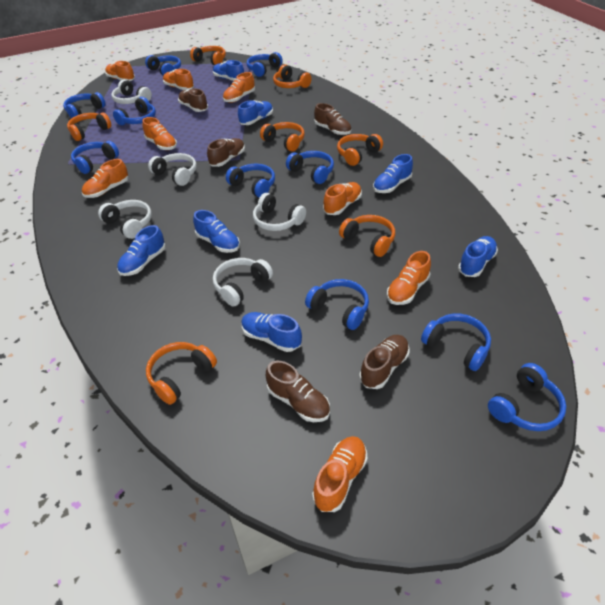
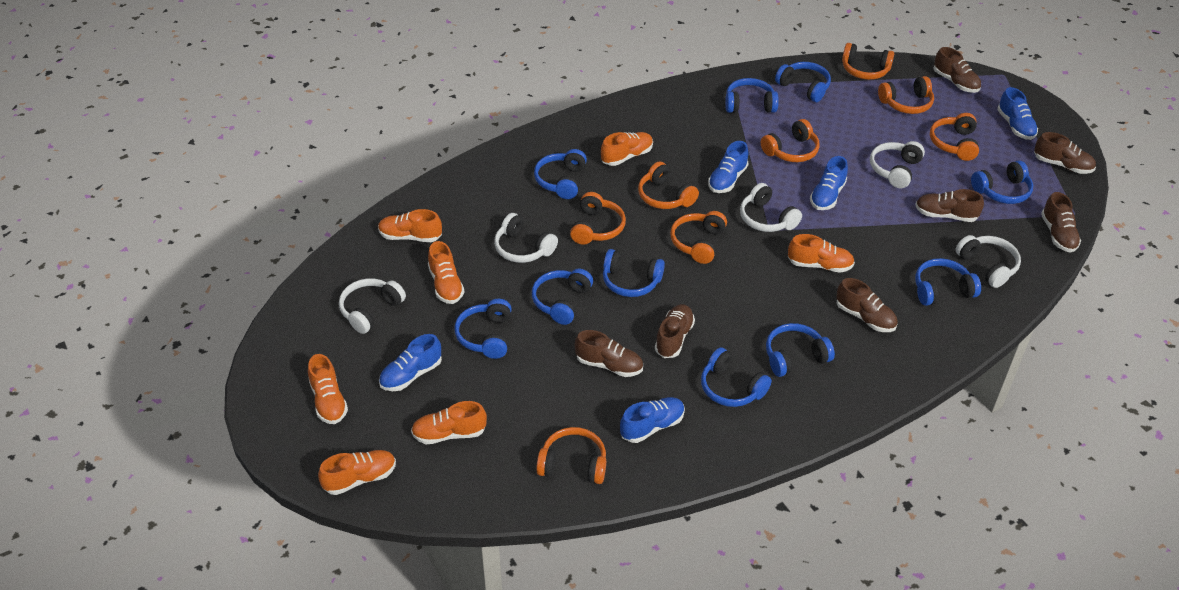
blue shoe: [117,225,166,276] [193,210,240,253] [213,60,244,81] [238,100,273,125] [241,312,302,352] [373,154,413,193] [458,236,498,277] = 7 -> [379,334,442,391] [620,397,685,443] [708,141,749,193] [810,156,848,210] [997,87,1038,140] = 5
brown shoe: [178,88,208,112] [207,138,245,167] [266,361,330,422] [314,103,351,135] [359,335,409,389] = 5 -> [575,330,643,377] [655,304,695,358] [836,278,898,332] [915,189,984,222] [933,47,981,93] [1034,132,1096,174] [1041,192,1081,252] = 7
orange headphones: [67,113,111,141] [146,342,217,405] [190,46,226,65] [260,122,305,152] [273,64,312,88] [337,134,383,166] [339,215,395,257] = 7 -> [536,427,606,484] [570,192,626,245] [638,161,699,209] [670,211,727,264] [761,119,820,162] [842,43,894,80] [878,76,934,114] [930,113,979,161] = 8
orange shoe: [82,159,128,198] [105,61,135,81] [142,117,177,150] [163,69,194,90] [223,72,255,103] [312,436,367,512] [323,182,362,215] [387,251,431,305] = 8 -> [308,354,348,424] [318,450,396,495] [378,209,442,242] [411,401,487,444] [428,241,464,304] [601,132,653,166] [788,234,855,273] = 7

